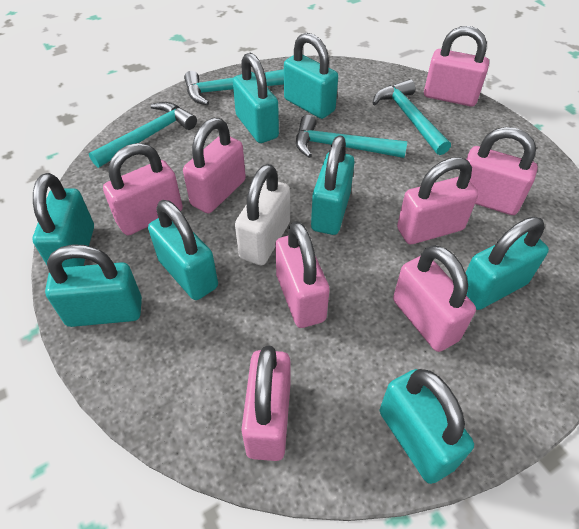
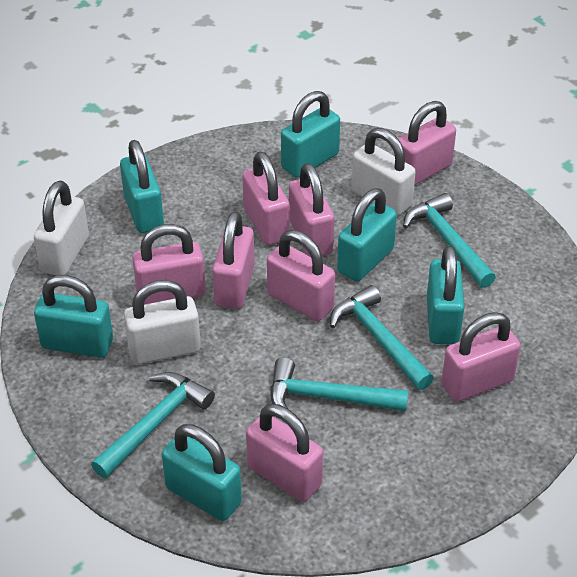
turquoise padlock: [33,173,94,267] [45,244,142,327] [148,200,218,300] [233,53,279,143] [284,33,338,119] [311,135,355,235] [380,369,474,484] [466,217,549,310] = 8 -> [34,275,113,358] [120,140,164,233] [162,424,242,521] [281,91,340,178] [337,188,397,281] [427,245,465,344] = 6
white padlock: [235,164,290,266] = 1 -> [34,181,89,275] [124,280,201,364] [351,128,416,216] = 3

